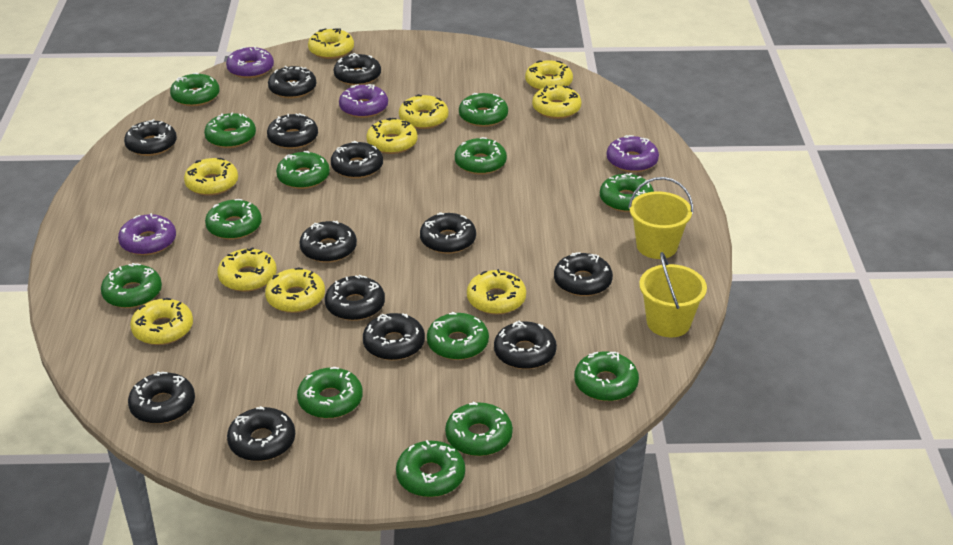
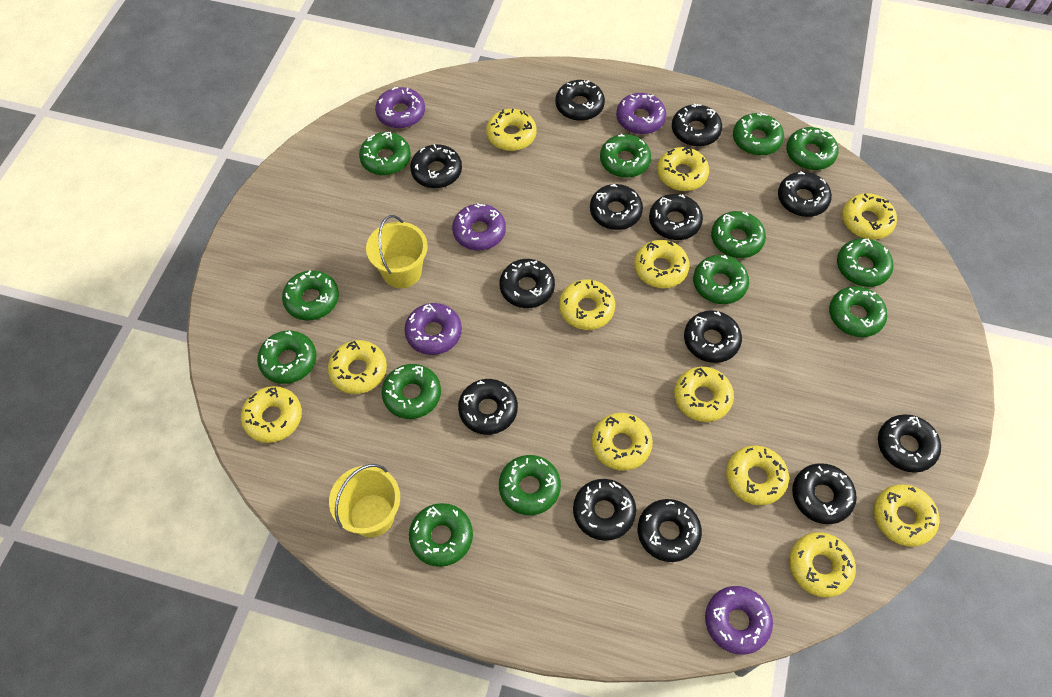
purple donut: [118,213,176,255] [226,46,274,78] [339,84,388,118] [607,135,659,172] = 4 -> [375,87,425,129] [404,303,462,355] [452,203,506,250] [616,93,666,134] [705,586,773,655] = 5
yellow donut: [130,298,193,345] [184,158,238,196] [217,247,277,292] [265,267,325,313] [308,28,354,59] [366,117,418,154] [399,94,448,129] [467,269,526,315] [525,60,573,91] [532,85,582,119] = 10 -> [241,386,302,443] [328,340,387,394] [486,109,536,151] [559,279,615,330] [592,413,653,471] [634,240,689,288] [657,147,709,191] [674,367,734,422] [726,445,789,505] [789,532,856,597] [842,193,897,240] [874,484,940,547] = 12

